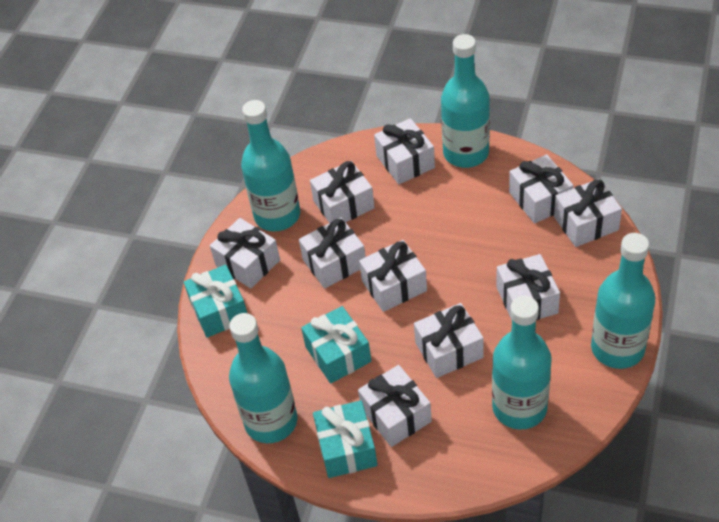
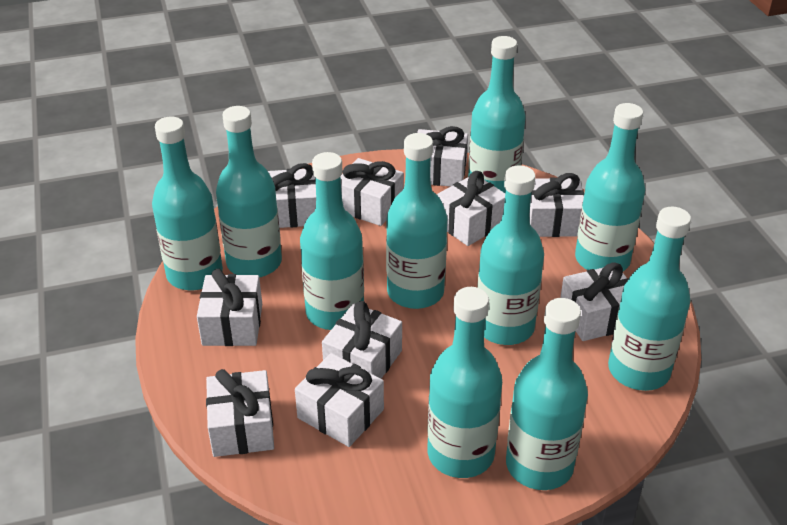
turquoise bottle: [229,313,297,443] [241,100,300,231] [441,34,490,168] [492,296,552,430] [591,233,655,369] = 5 -> [152,116,223,290] [216,106,282,278] [300,152,364,330] [386,133,447,309] [427,287,502,478] [468,36,525,193] [477,165,544,345] [506,298,588,490] [575,103,645,271] [608,207,691,391] = 10
turquoise gift: [184,265,247,338] [301,306,371,383] [313,400,378,478] = 3 -> none = 0

